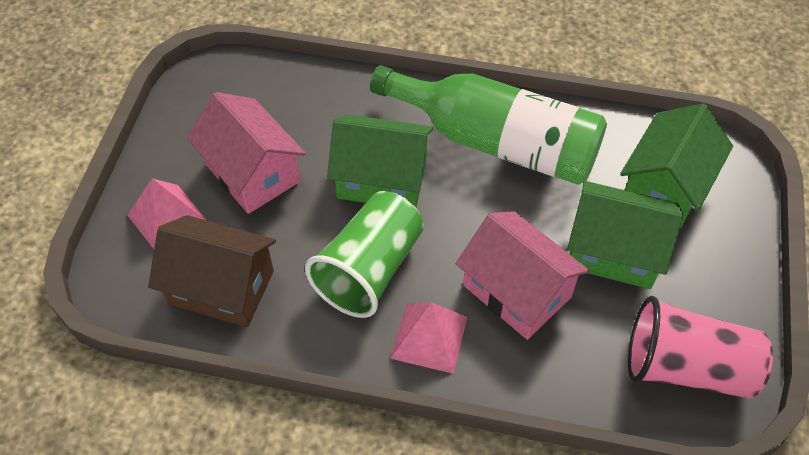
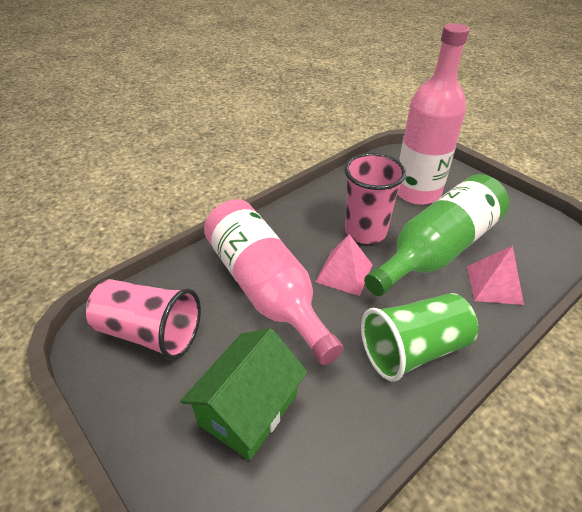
brown house: [148,215,276,327] = 1 -> none = 0
green house: [327,114,433,207] [567,181,683,289] [620,103,733,228] = 3 -> [180,328,308,461] = 1
pink bottle: none = 0 -> [204,199,344,365] [398,23,469,205] = 2
pink cup: [628,296,773,399] = 1 -> [86,279,201,360] [344,153,406,244] = 2
pink house: [187,92,306,214] [455,211,589,340] = 2 -> none = 0

